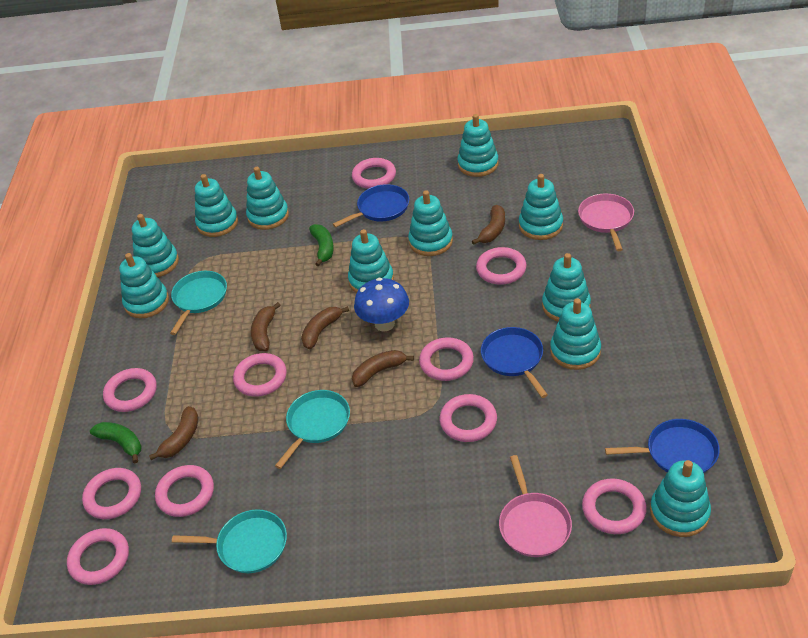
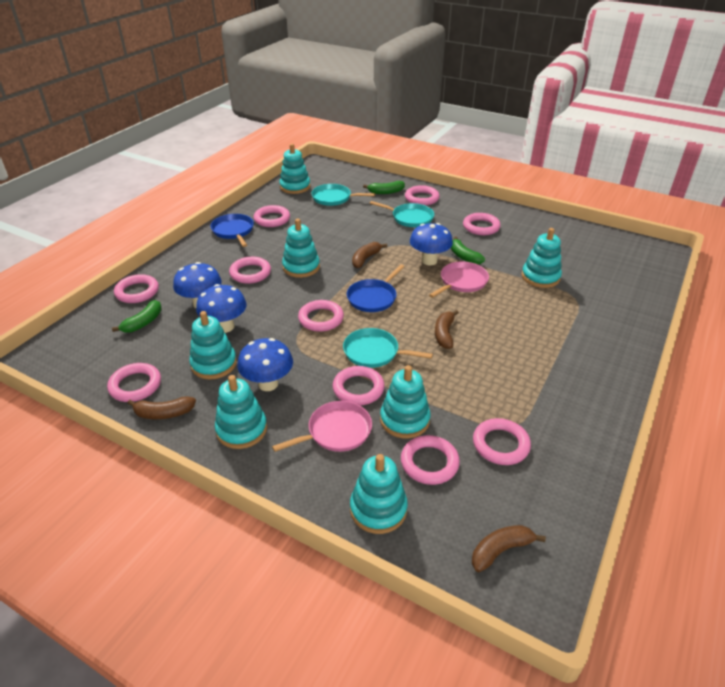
blue mushroom: [354,278,409,331] = 1 -> [173,262,222,308] [196,284,247,333] [237,338,293,391] [410,223,453,265] = 4
blue pan: [333,184,409,228] [481,327,548,398] [605,419,720,473] = 3 -> [211,214,254,247] [347,264,405,312] = 2
brown banana: [149,406,199,460] [251,302,281,351] [301,306,349,349] [352,350,414,387] [472,205,505,245] = 5 -> [127,396,196,419] [352,242,387,268] [435,310,459,349] [472,525,546,572] = 4
green banana: [90,422,142,463] [309,224,334,266] = 2 -> [112,300,162,333] [363,181,405,194] [451,237,485,264] = 3
turquoise stacking toy: [119,253,169,318] [132,214,179,277] [195,174,238,237] [246,167,289,230] [348,229,394,293] [408,190,453,256] [457,114,499,177] [519,174,563,240] [542,253,591,322] [550,298,601,370] [650,460,711,537] = 11 -> [189,311,237,380] [215,375,267,449] [279,144,310,194] [282,219,320,278] [350,454,408,534] [380,365,430,439] [522,228,562,288] = 7

